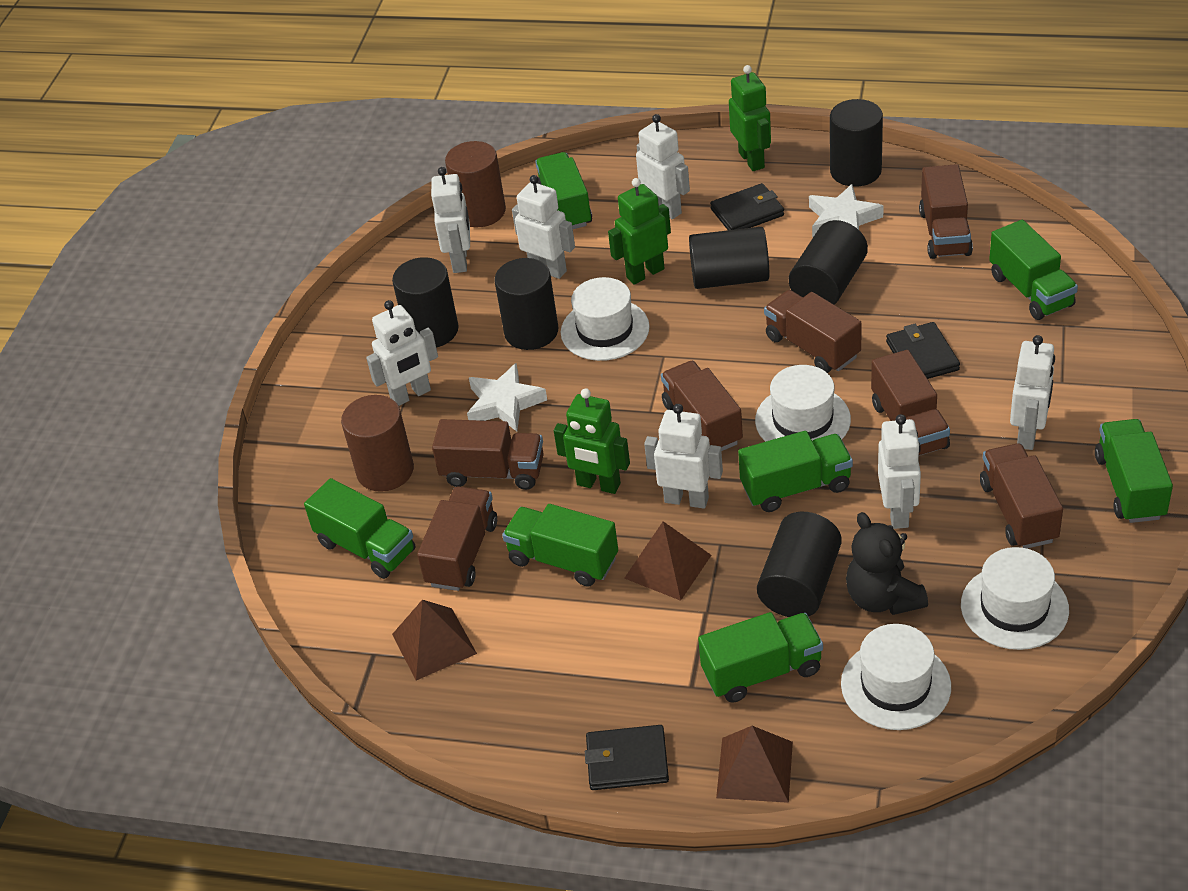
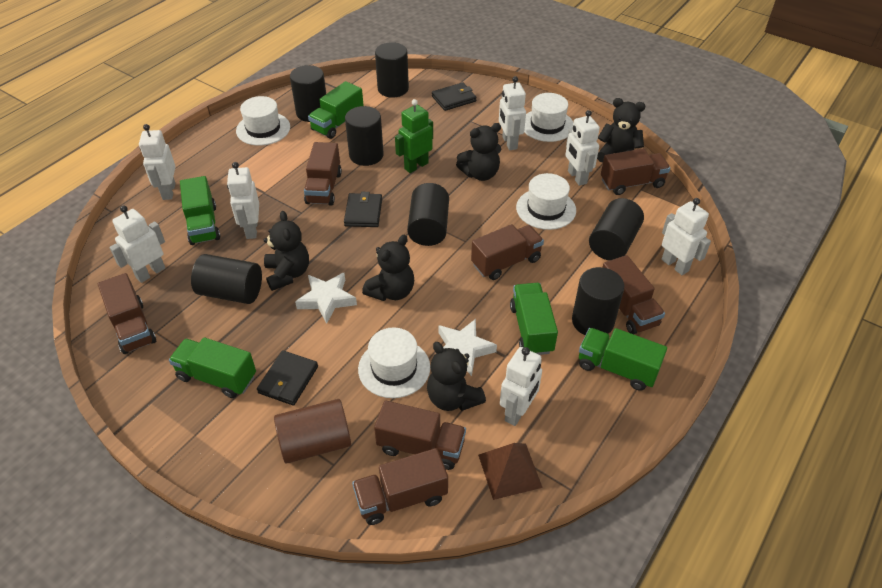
black cylinder: [392,257,459,348] [494,258,558,350] [689,227,769,289] [757,512,842,617] [789,220,868,305] [830,99,883,187] = 6 -> [191,254,262,304] [290,65,326,122] [345,106,384,166] [375,42,409,98] [407,183,449,246] [572,267,624,335] [589,198,644,261] = 7
black teddy bear: [846,512,928,615] = 1 -> [264,211,309,291] [362,235,414,301] [427,342,486,411] [456,123,501,181] [597,98,646,163] = 5
brown cylinder: [341,395,414,492] [445,141,506,227] = 2 -> [274,399,351,464] = 1
brown pyramid: [392,600,477,680] [624,521,712,601] [716,726,793,803] = 3 -> [478,443,543,500] = 1
green robot: [554,388,630,494] [608,178,671,284] [729,65,771,171] = 3 -> [395,99,433,173] = 1
green truck: [304,478,415,579] [502,504,618,587] [535,152,592,229] [698,612,823,703] [738,431,853,512] [989,220,1078,320] [1095,419,1173,523] = 7 -> [169,337,256,398] [180,176,220,245] [308,81,364,139] [510,283,558,355] [579,328,667,391] = 5

